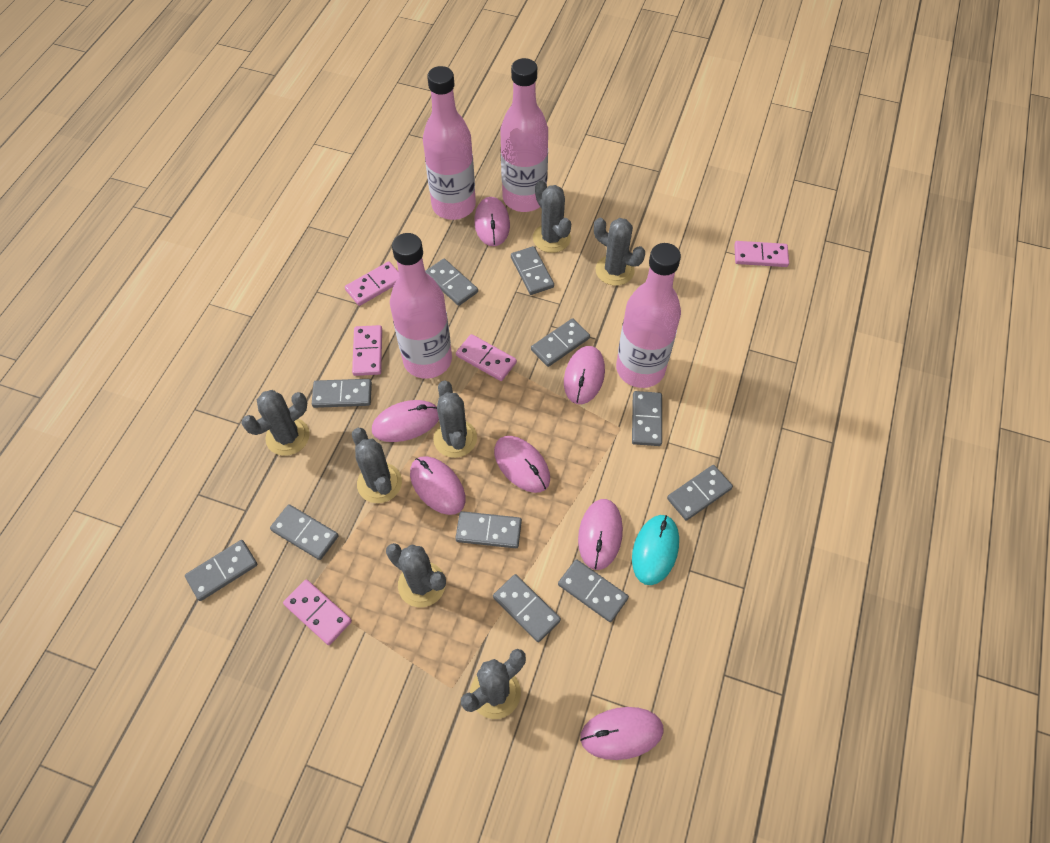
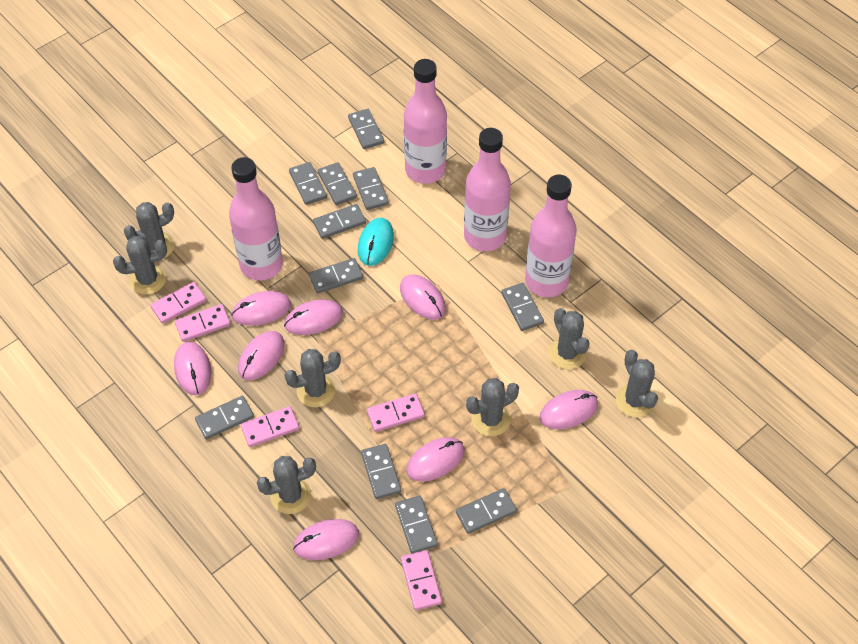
pink mouse: [372,400,439,442] [410,456,466,515] [474,197,510,246] [494,436,550,493] [564,346,605,404] [578,499,623,570] [580,707,663,760] = 7 -> [174,342,212,395] [231,291,291,326] [238,331,285,380] [284,299,343,335] [293,519,359,560] [400,275,446,320] [406,437,464,482] [539,390,598,429] = 8

